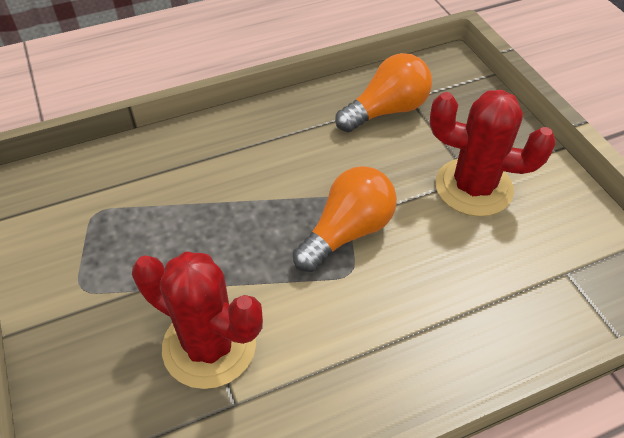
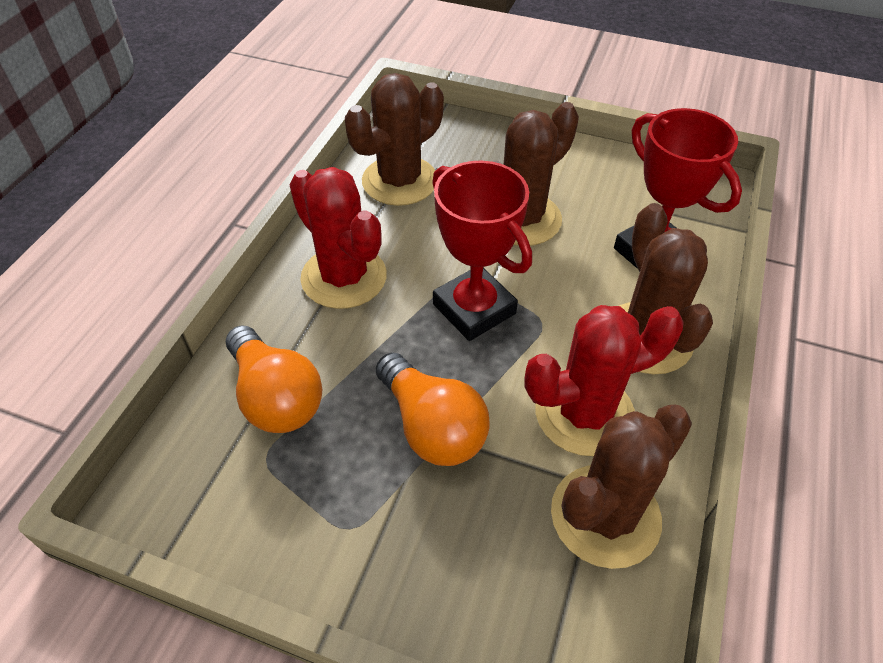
brown cactus: none = 0 -> [345,73,444,206] [493,102,579,246] [551,405,692,569] [619,203,713,374] = 4
red trophy: none = 0 -> [432,161,532,341] [614,108,742,269] = 2

